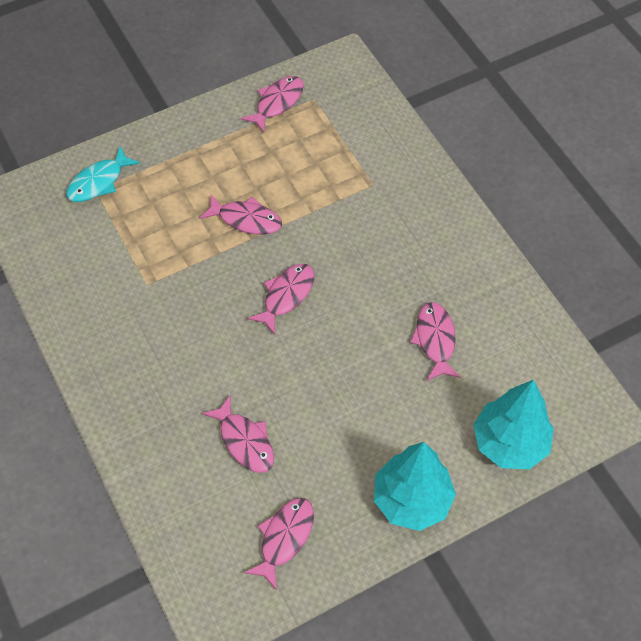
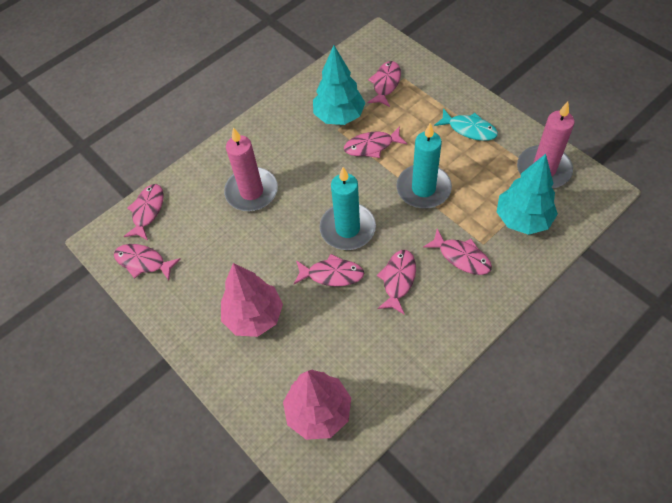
pink candle: none = 0 -> [224,127,278,211] [517,102,575,189] = 2
pink fish: [199,194,282,235] [202,394,274,473] [241,76,304,133] [244,498,314,590] [247,263,314,335] [410,302,461,381] = 6 -> [114,244,180,280] [123,184,164,240] [294,254,364,286] [344,126,407,158] [367,61,401,107] [377,250,416,315] [423,229,492,275] = 7
pink tree: none = 0 -> [221,263,283,337] [283,370,351,440] = 2
turquoise candle: none = 0 -> [319,167,376,250] [397,123,452,208] = 2

